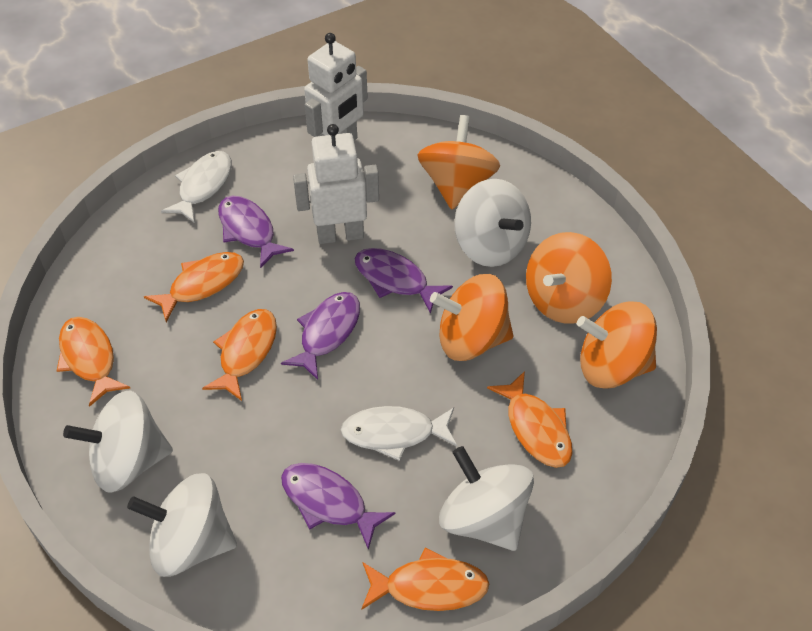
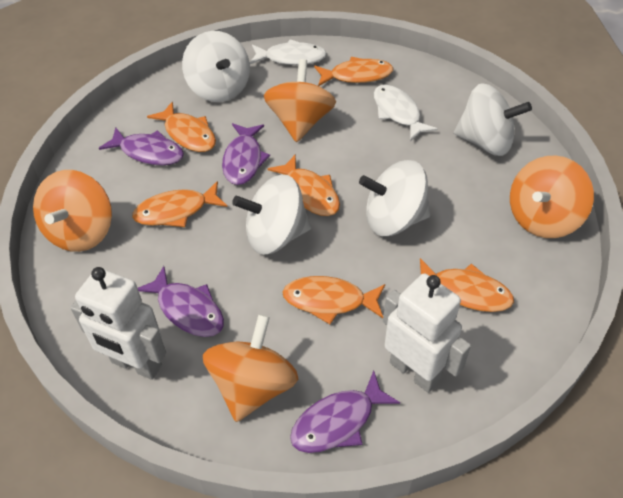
orange fish: [57,317,130,407] [144,252,244,322] [202,309,277,401] [362,547,489,611] [487,371,573,468] = 5 -> [132,181,227,227] [147,102,216,152] [268,155,340,216] [282,276,385,324] [314,57,394,86] [420,258,514,312] = 6

